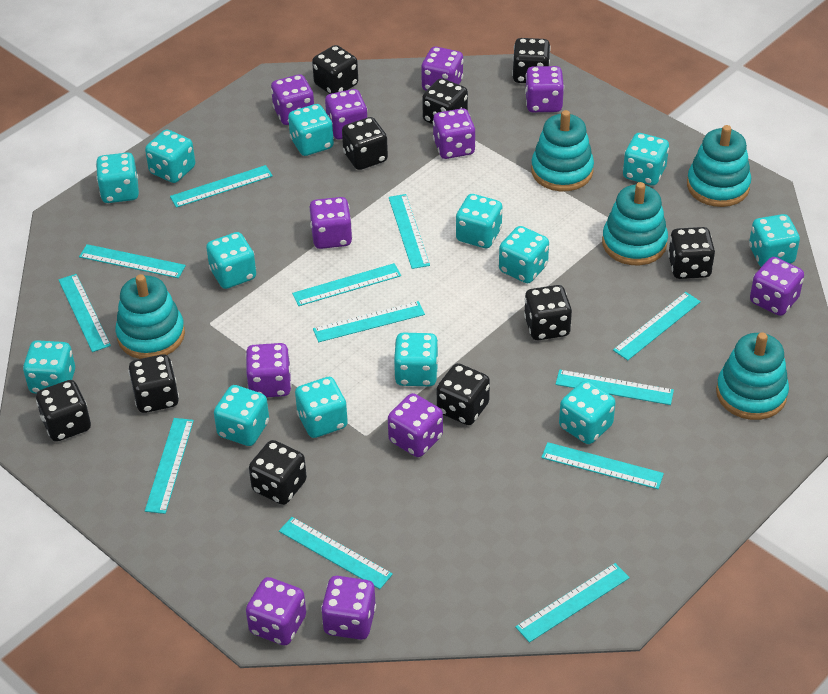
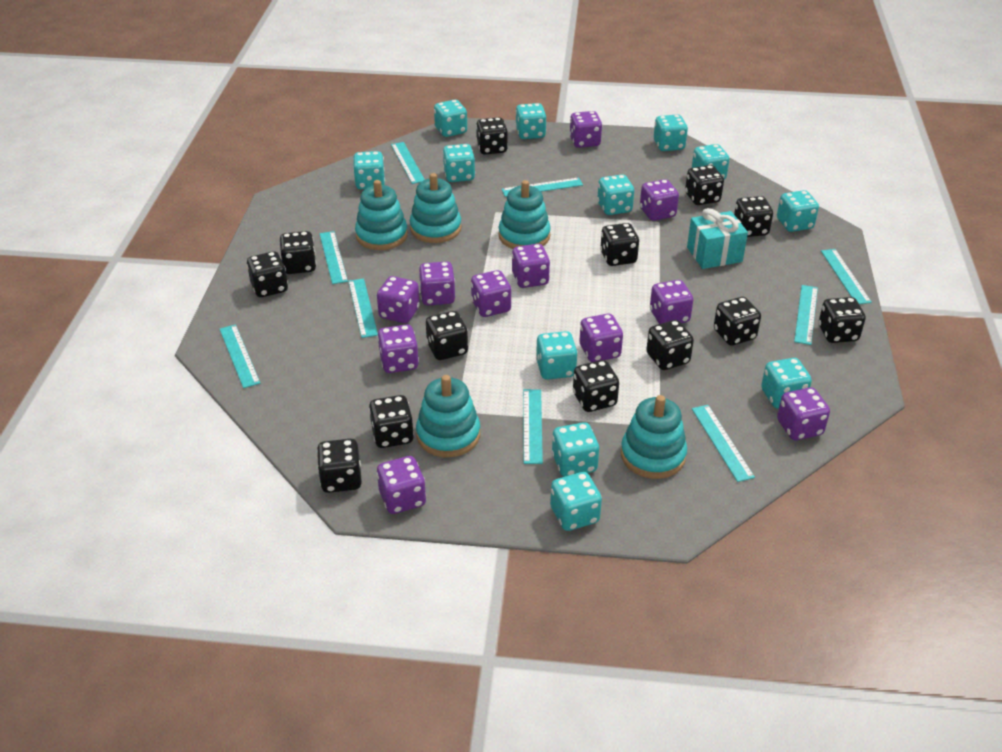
black dice: [36,380,91,442] [128,354,179,413] [249,440,307,505] [312,45,358,94] [342,117,388,170] [422,78,468,124] [437,363,490,425] [512,38,551,83] [524,285,572,340] [668,227,715,279] = 10 -> [247,251,288,297] [280,231,316,274] [317,439,362,493] [369,395,414,448] [426,311,468,360] [476,117,508,155] [573,360,619,412] [600,223,639,266] [646,320,694,370] [685,165,724,205] [714,297,761,345] [734,196,773,237] [819,297,866,343] = 13
turquoise dice: [23,340,75,394] [96,153,139,203] [145,129,195,183] [206,232,256,289] [214,385,269,446] [288,104,334,156] [295,377,348,438] [394,333,439,386] [456,194,503,248] [499,226,549,283] [559,381,616,444] [623,133,669,186] [749,214,800,267] = 13 -> [353,151,385,189] [434,100,467,137] [443,144,475,182] [515,103,546,139] [536,331,578,380] [550,472,602,531] [552,422,599,477] [597,174,634,215] [654,114,688,151] [692,144,730,180] [761,358,812,408] [777,190,819,232] = 12
turquoise gift: none = 0 -> [687,208,748,269] = 1
turquoise ruler: [59,274,111,352] [79,244,186,278] [145,418,194,514] [170,165,273,208] [279,517,393,589] [292,263,401,306] [313,301,425,342] [389,194,430,269] [515,563,630,643] [541,442,664,489] [555,370,674,405] [613,292,701,360] = 12 -> [220,324,260,388] [319,231,348,284] [348,279,378,338] [391,142,425,184] [501,178,583,197] [523,389,543,464] [692,405,755,482] [794,285,818,345] [821,249,872,304] = 9

